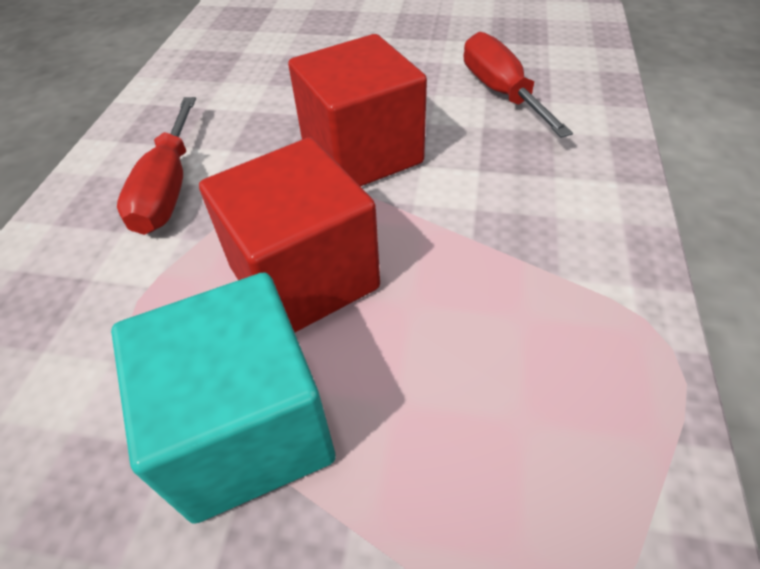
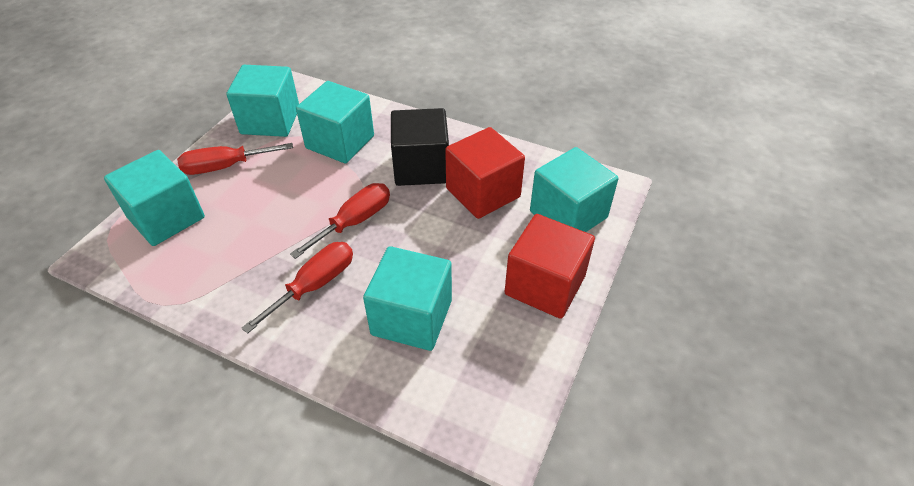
black cube: none = 0 -> [391,108,449,186] = 1
red screwdriver: [117,97,196,235] [464,32,573,138] = 2 -> [177,143,293,175] [242,242,353,334] [290,183,390,259] = 3
turquoise cube: [111,272,336,524] = 1 -> [104,150,205,246] [227,65,299,137] [296,81,374,163] [363,246,452,351] [530,147,618,232] = 5

